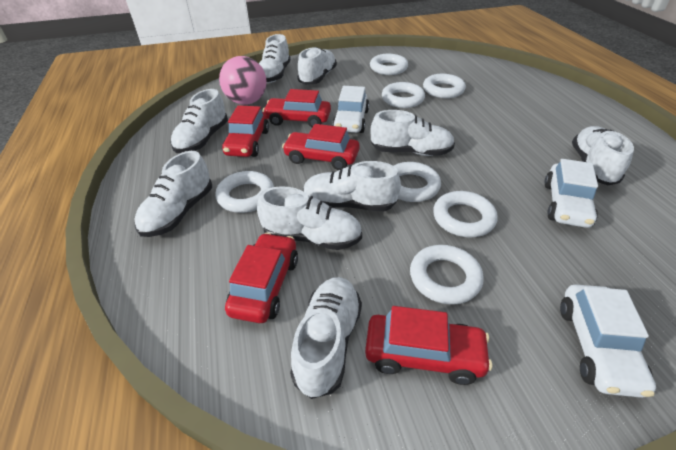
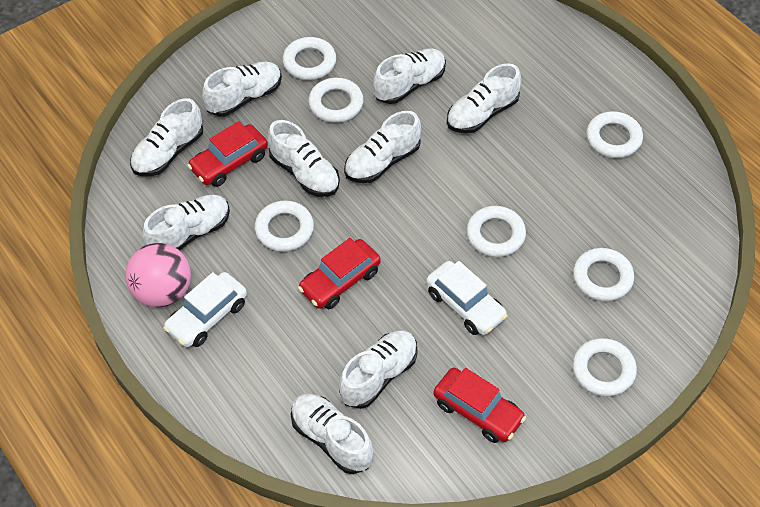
red car: [222,105,269,157] [225,233,298,323] [263,89,331,127] [282,124,359,170] [365,306,492,385] = 5 -> [187,121,268,187] [298,238,381,309] [434,368,526,443] = 3
white car: [332,86,369,133] [544,159,598,228] [560,284,656,398] = 3 -> [163,272,247,347] [426,261,508,335] = 2

